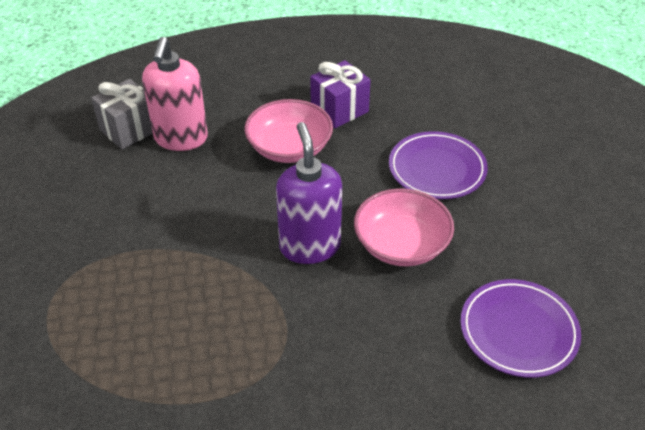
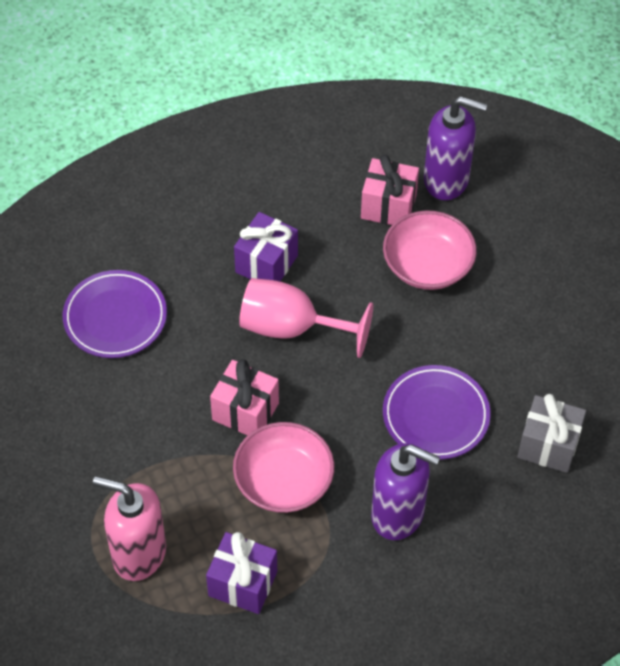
pink gift: none = 0 -> [210,359,279,436] [361,155,419,225] = 2
pink goblet: none = 0 -> [239,278,373,358] = 1
purple gift: [310,60,371,128] = 1 -> [206,532,277,614] [234,212,298,281] = 2
purple soap dispenser: [276,122,342,264] = 1 -> [371,443,440,540] [424,96,487,200] = 2

